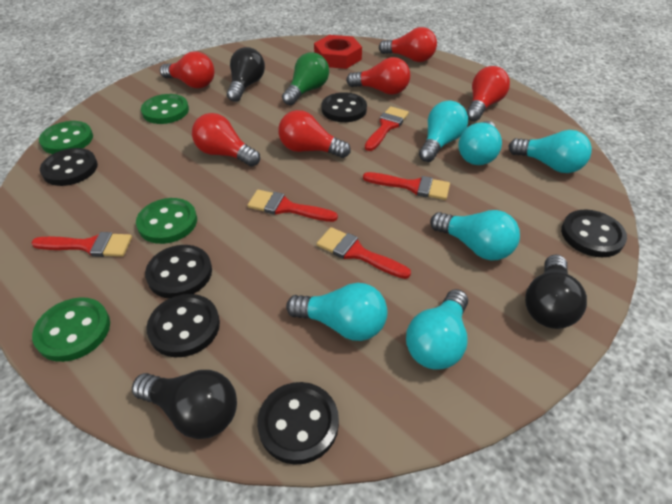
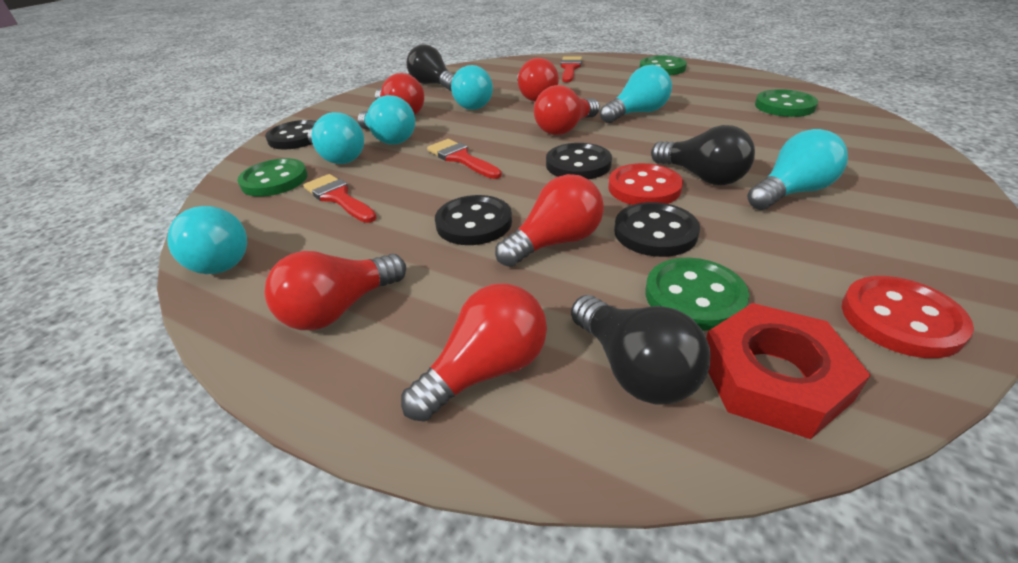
black button: [40,148,98,186] [145,245,212,298] [147,294,220,357] [257,382,339,465] [321,92,367,122] [561,209,627,257] = 6 -> [265,120,316,150] [435,195,512,245] [546,143,612,179] [614,202,700,257] = 4
green light bulb: [282,52,329,105] = 1 -> none = 0
red brush: [31,232,132,257] [247,190,338,222] [317,227,411,279] [363,172,450,200] [365,106,409,151] = 5 -> [303,174,377,223] [427,139,502,179] [560,56,582,82] = 3
red button: none = 0 -> [608,163,683,205] [842,276,974,358] = 2

